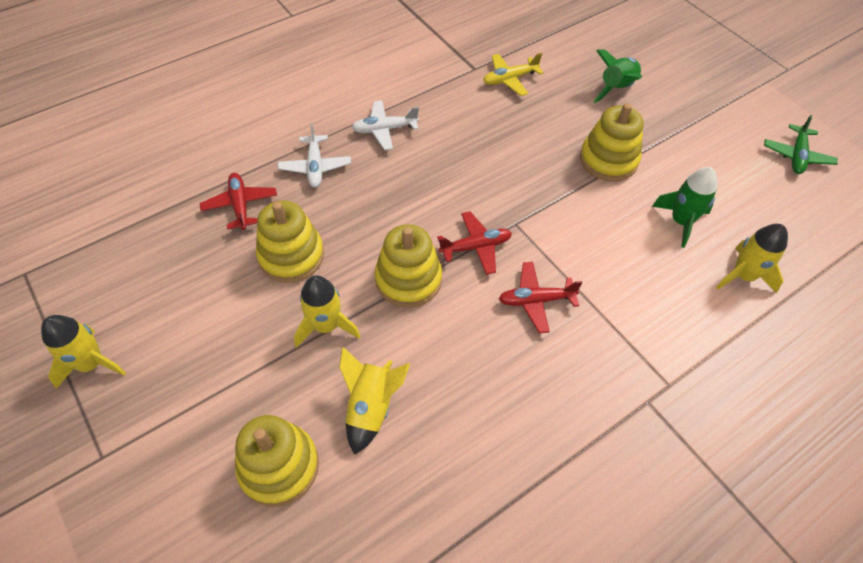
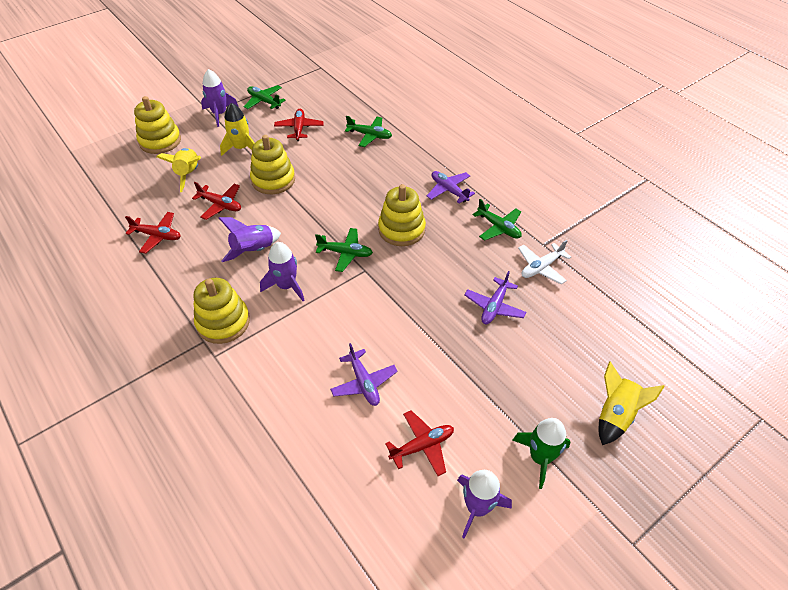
green plane: [764,115,838,174] = 1 -> [244,85,285,109] [315,228,373,272] [345,116,392,147] [473,199,522,241] = 4
green rocket: [593,49,642,103] [652,167,717,248] = 2 -> [513,418,571,489] = 1
purple plane: none = 0 -> [330,343,398,406] [427,171,475,204] [464,271,526,324] = 3
purple rocket: none = 0 -> [201,69,238,127] [219,217,281,262] [260,242,304,301] [457,470,512,539] = 4
red plane: [200,173,277,230] [437,211,512,275] [499,262,583,333] = 3 -> [125,212,181,254] [192,182,241,220] [274,109,324,141] [385,410,454,476] = 4
white plane: [278,123,351,188] [352,100,419,150] = 2 -> [518,240,571,284] = 1
yellow plane: [483,53,543,96] = 1 -> none = 0
yellow rocket: [41,315,126,389] [294,275,360,348] [339,347,410,455] [716,224,788,293] = 4 -> [157,148,201,192] [220,103,255,156] [598,361,665,445] = 3

